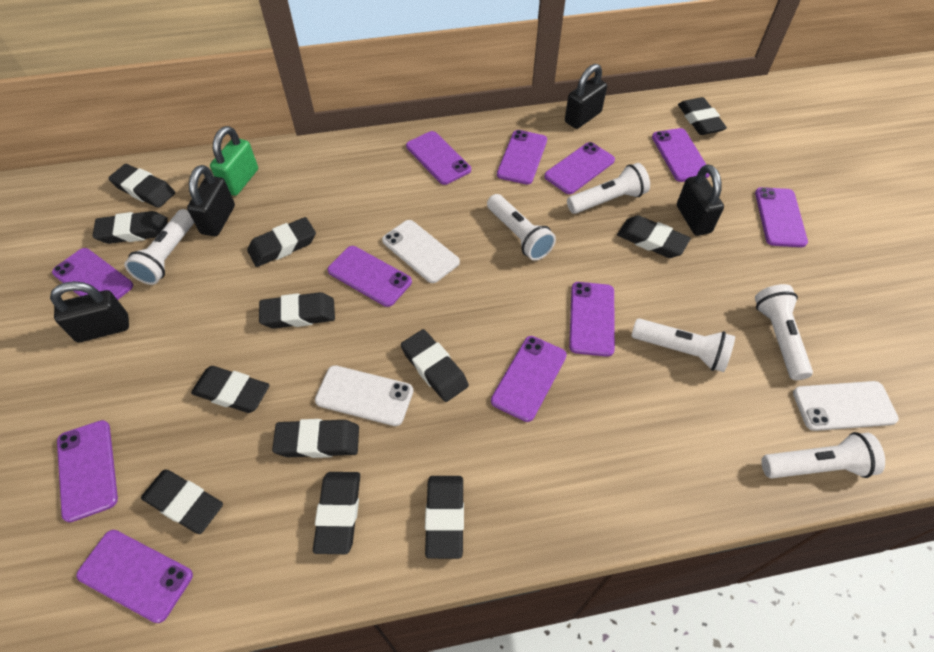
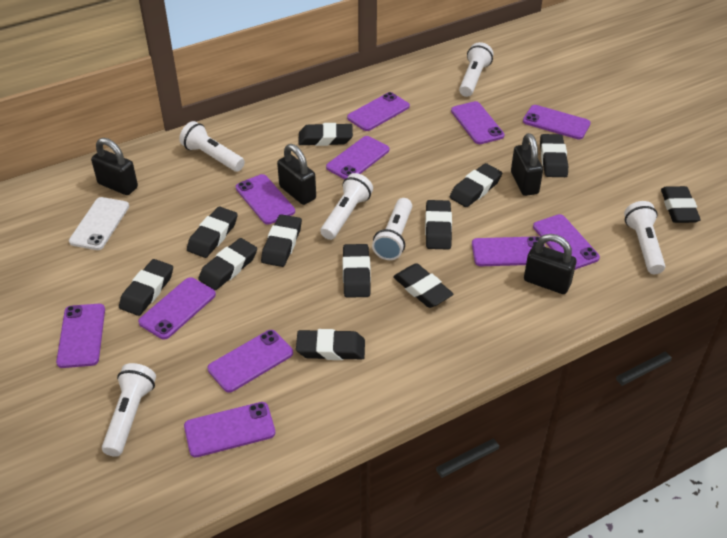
green padlock: [210,126,258,196] = 1 -> none = 0
white phone: [315,365,413,426] [382,220,460,283] [793,381,899,431] = 3 -> [69,197,129,250] = 1

